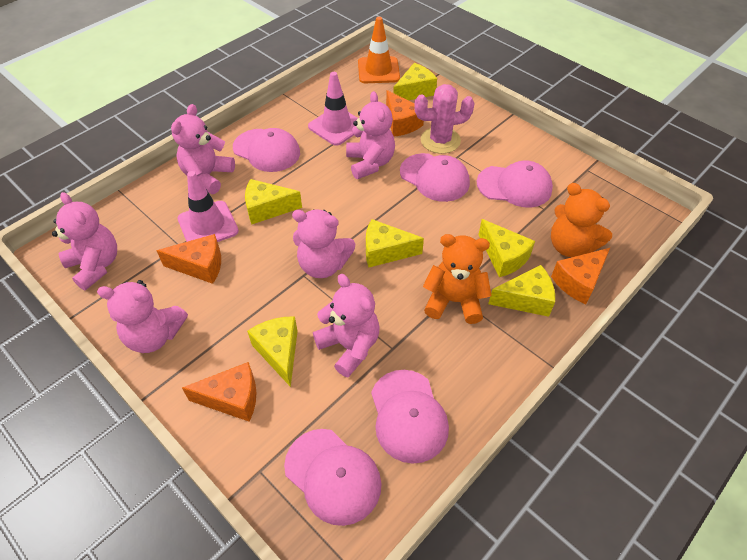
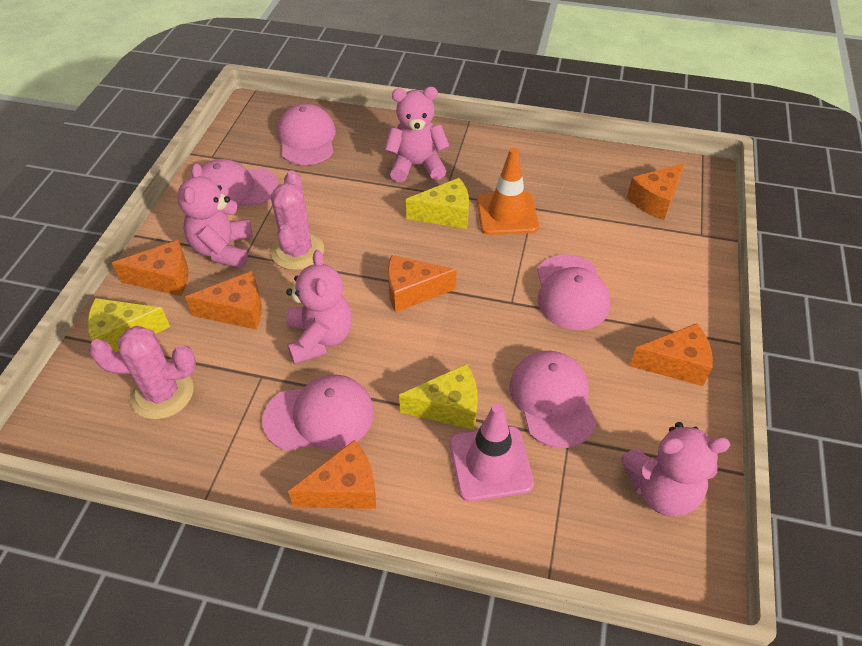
orange cheese: [157,234,221,284] [182,362,256,422] [386,90,424,137] [551,248,610,304] = 4 -> [112,240,189,296] [185,271,262,329] [288,440,376,509] [388,255,457,312] [627,163,685,220] [630,323,713,386] = 6
orange teddy bear: [423,234,492,324] [551,183,612,257] = 2 -> none = 0
pink cactus: [414,84,475,154] = 1 -> [89,326,196,419] [271,170,324,270] = 2
pink teddy bear: [52,192,117,290] [97,280,188,353] [171,104,235,194] [292,209,355,278] [313,274,380,377] [346,91,395,179] = 6 -> [177,163,253,268] [286,250,352,364] [384,87,449,182] [621,422,730,516] = 4
pink traffic cone: [178,171,239,242] [308,72,358,146] = 2 -> [449,404,534,502] = 1
yellow cheese: [245,179,302,225] [247,316,298,387] [366,219,424,268] [393,63,437,100] [478,219,535,277] [488,265,555,317] = 6 -> [88,298,170,352] [399,364,477,430] [406,178,469,229] = 3

